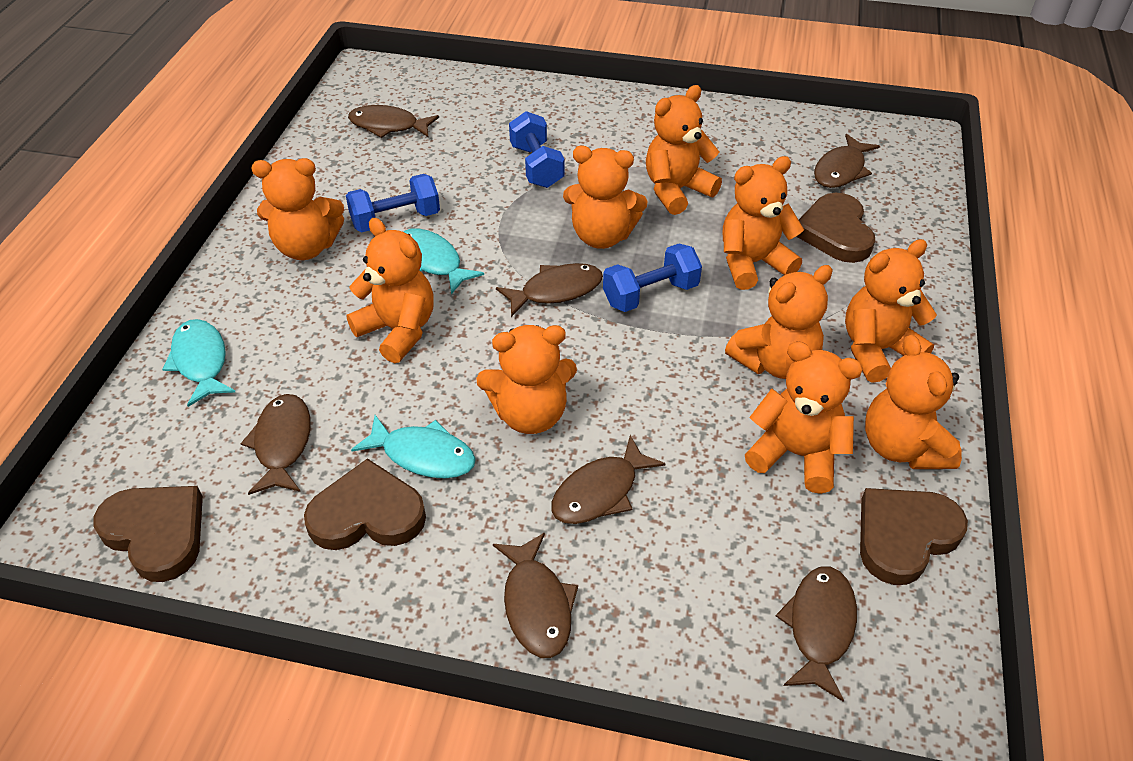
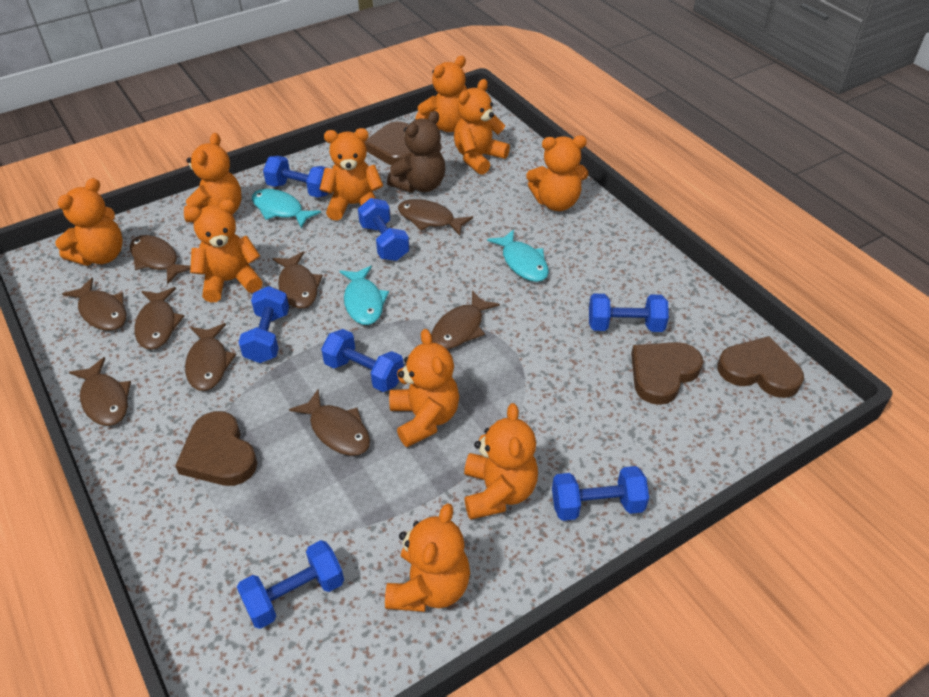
blue dumbbell: [346,174,440,232] [509,111,564,188] [603,244,702,312] = 3 -> [237,540,344,629] [239,286,289,363] [263,156,328,197] [321,329,404,392] [358,198,409,261] [552,466,649,521] [589,294,669,332] = 7
brown fish: [240,394,311,495] [348,105,439,138] [493,533,578,658] [496,263,603,317] [551,435,666,524] [776,566,857,702] [814,134,880,188] = 7 -> [62,278,126,331] [69,357,131,426] [130,235,191,285] [135,287,184,350] [185,323,236,391] [272,251,323,309] [289,389,370,456] [398,199,473,236] [431,291,500,349] = 9
brown teddy bear: none = 0 -> [387,111,445,193] = 1

